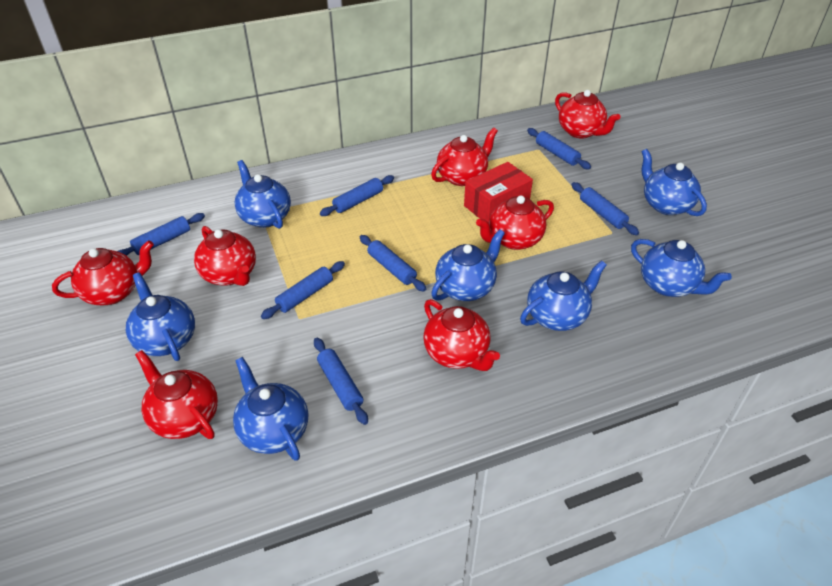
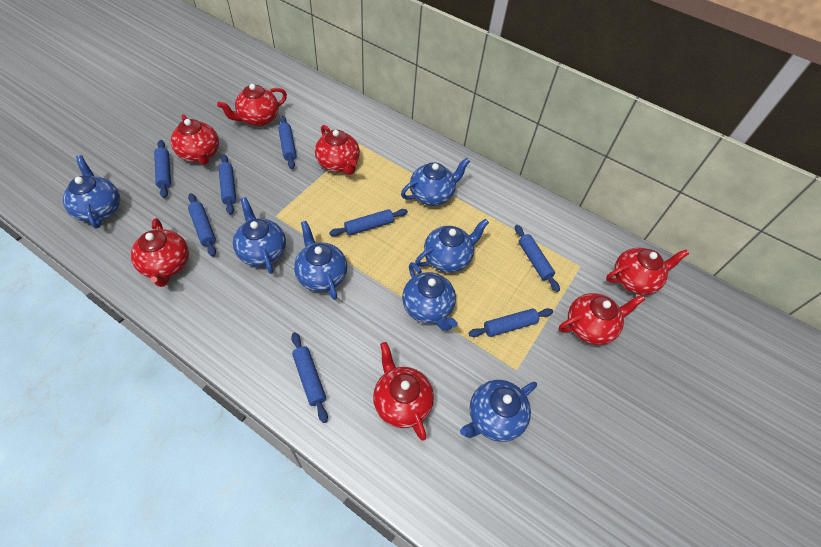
blue rolling pin: [118,213,205,256] [261,261,345,319] [314,338,368,425] [320,175,394,216] [360,235,426,292] [527,128,591,169] [571,182,639,235] = 7 -> [154,140,171,198] [188,193,216,256] [218,154,236,215] [278,116,296,169] [291,332,328,423] [329,209,408,236] [468,308,553,337] [515,225,560,292] = 8
red box: [464,162,533,223] = 1 -> none = 0

